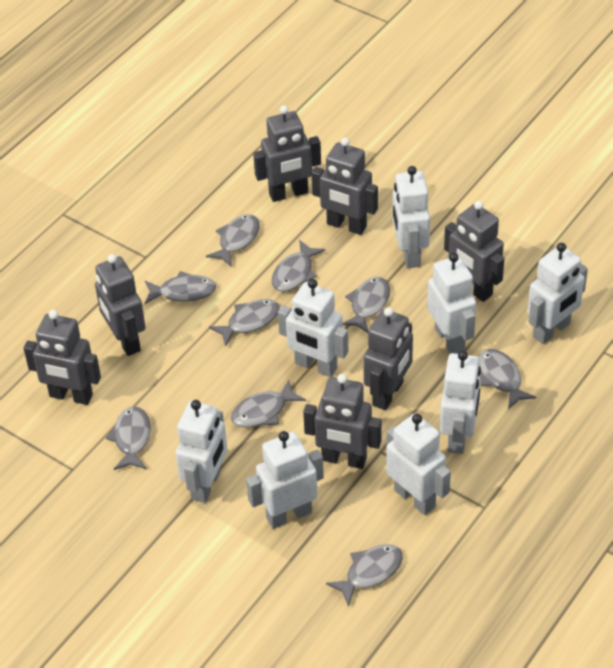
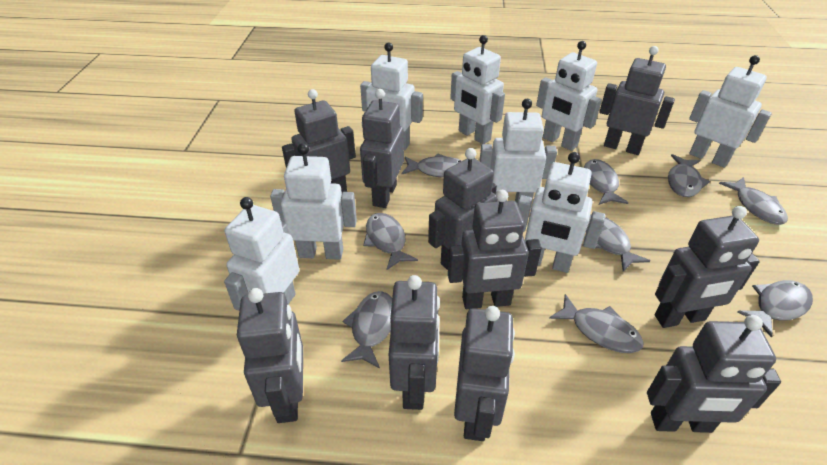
grey robot: [23,310,101,405] [95,254,146,356] [253,105,321,202] [303,374,381,469] [312,137,378,235] [363,307,413,410] [444,201,505,302] = 7 -> [237,288,303,423] [282,89,356,192] [360,89,404,208] [389,275,440,410] [428,148,497,270] [448,190,542,309] [454,306,515,441] [599,46,675,155] [647,315,781,433] [655,206,760,328] = 10

